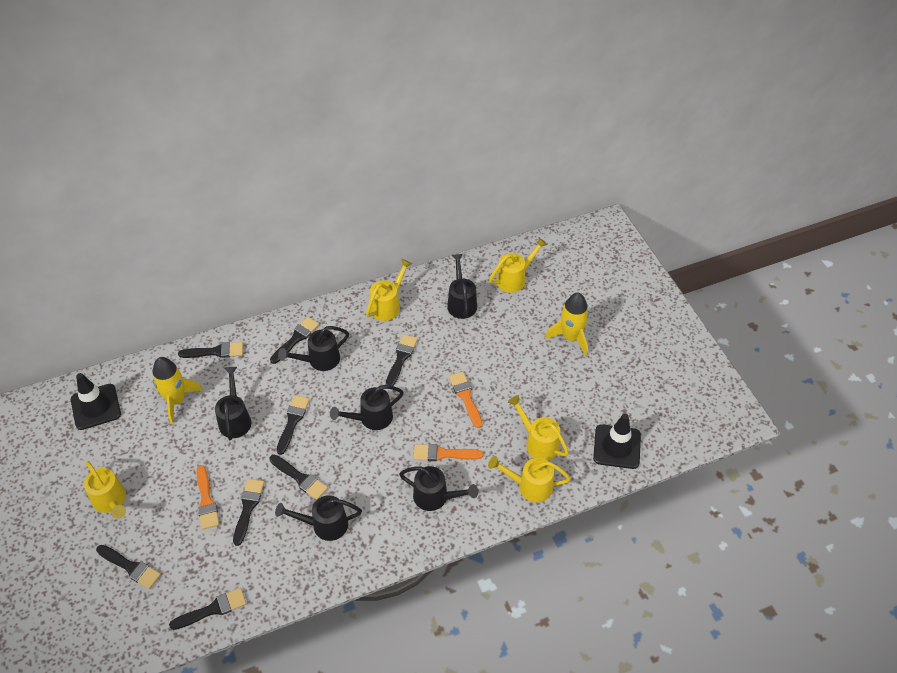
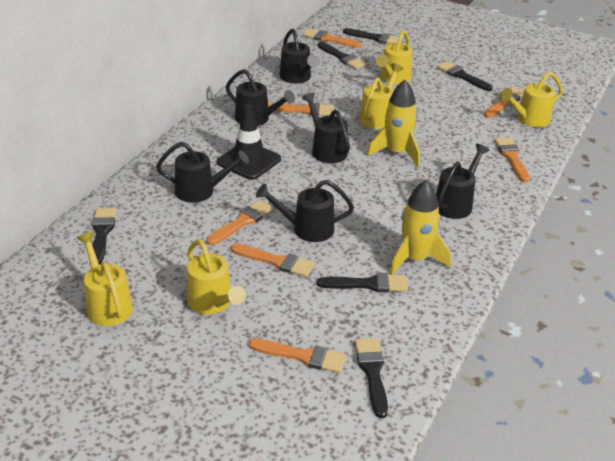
black brush: [96,545,161,589] [169,588,247,630] [178,342,243,358] [233,479,264,546] [269,454,328,500] [270,317,319,364] [277,395,310,455] [386,334,418,386] = 8 -> [92,208,117,264] [317,273,408,292] [318,42,367,69] [343,28,402,44] [355,338,388,418] [437,61,493,91] = 6
black traffic cone: [71,373,121,430] [593,414,641,469] = 2 -> [217,105,281,180] = 1
orange brush: [196,465,219,530] [414,444,483,461] [449,372,483,428] = 3 -> [207,200,274,245] [231,244,315,277] [248,338,346,373] [268,103,334,116] [303,28,362,48] [484,86,524,118] [494,137,530,182] = 7

